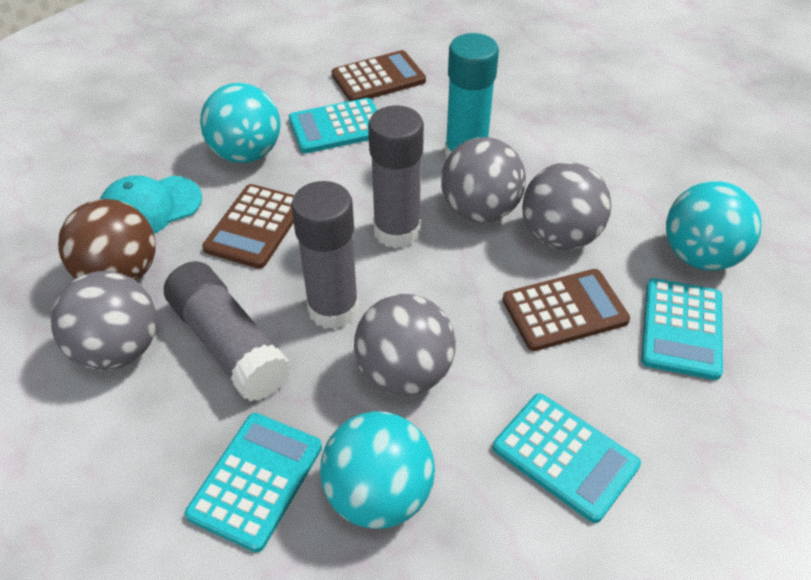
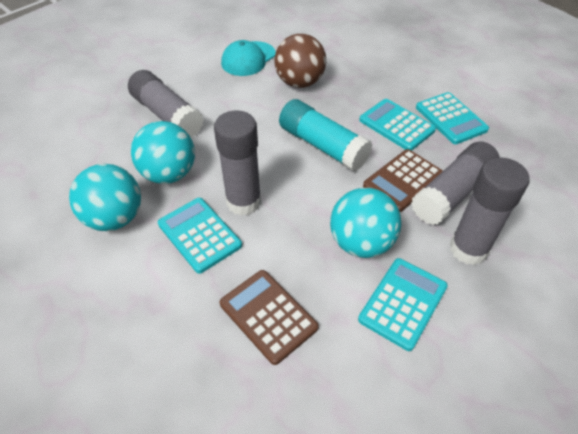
brown calculator: [202,184,294,269] [331,50,426,101] [503,269,630,351] = 3 -> [220,270,319,365] [363,149,443,212] = 2
grey ball: [51,271,157,371] [354,294,456,396] [441,137,526,222] [522,162,611,250] = 4 -> none = 0
grey glue stick: [164,261,291,401] [291,181,359,329] [368,105,424,249] = 3 -> [128,70,204,138] [214,111,261,216] [411,141,500,225] [450,157,530,265] = 4

